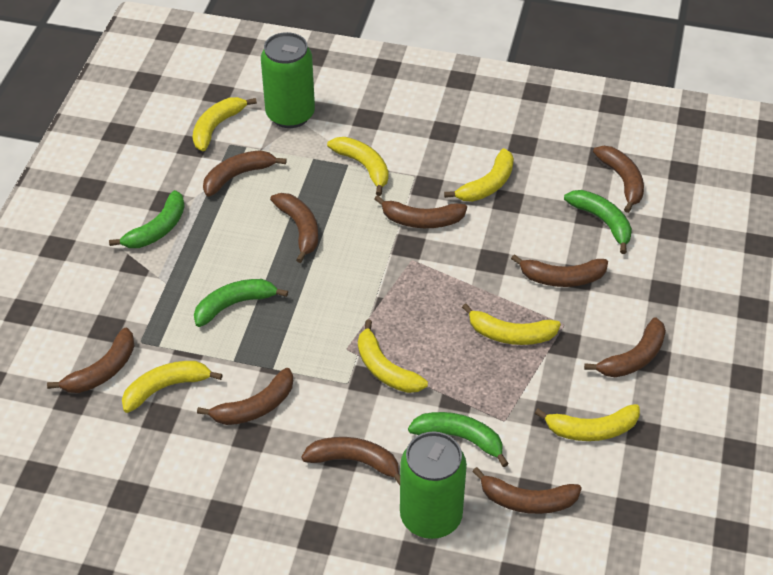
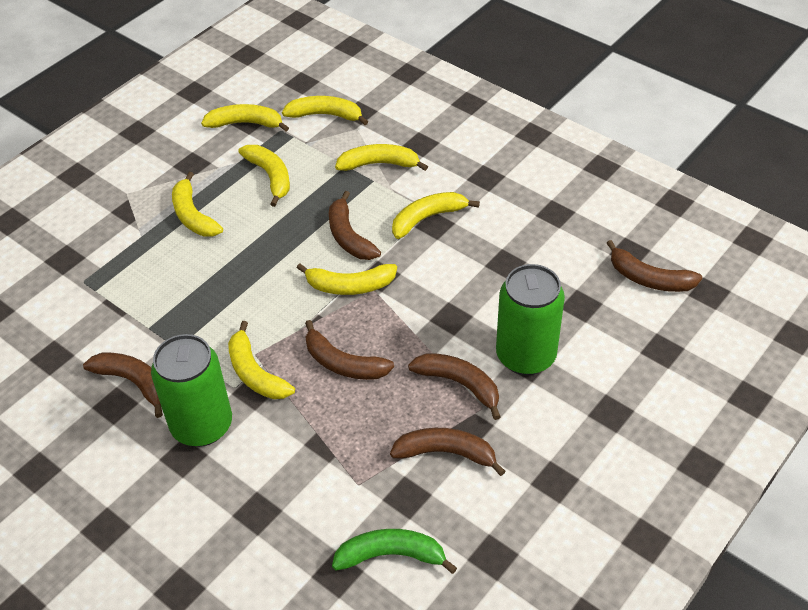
brown banana: [47,328,134,393] [197,368,293,425] [203,150,287,197] [270,193,318,263] [301,437,400,485] [375,195,467,228] [472,467,582,514] [511,254,608,287] [584,317,666,377] [593,146,644,213] = 10 -> [83,353,163,418] [305,320,394,380] [329,191,381,260] [390,428,505,476] [408,353,501,420] [607,240,702,292] = 6
green banana: [109,190,185,248] [194,279,288,327] [408,412,509,467] [564,190,632,254] = 4 -> [332,529,457,574] = 1
yellow banana: [122,361,223,413] [192,97,257,151] [327,137,389,196] [358,320,428,393] [444,148,514,202] [462,303,561,345] [535,404,640,441] = 7 -> [172,172,223,237] [201,104,289,131] [228,321,295,399] [238,145,290,207] [282,96,368,125] [297,263,397,295] [335,144,428,171] [392,192,480,239] = 8

